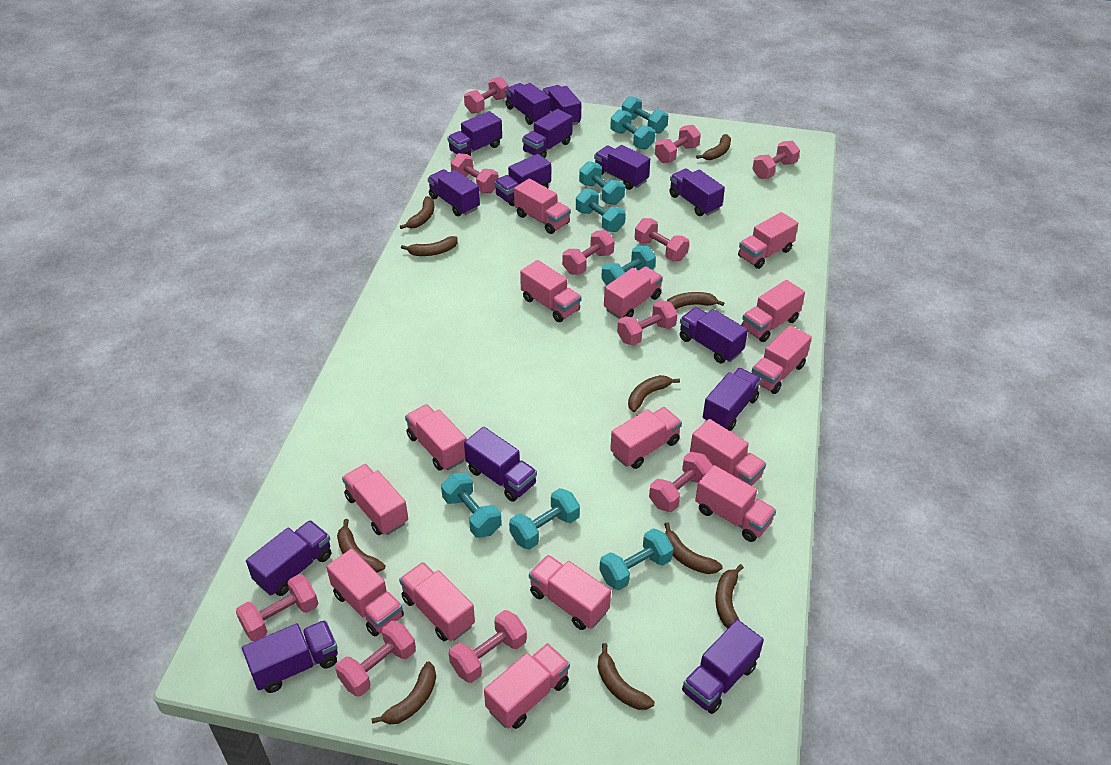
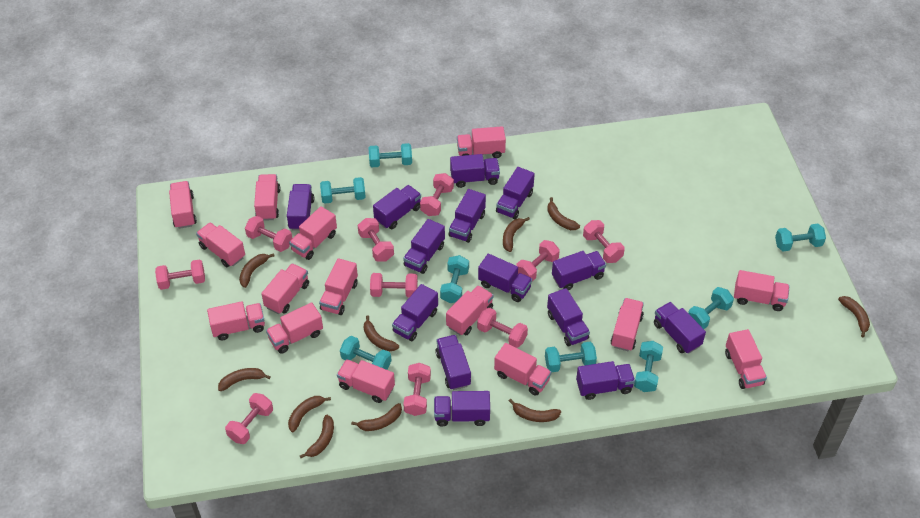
pink dumbbell: [236,574,318,641] [335,621,416,697] [449,610,527,683] [451,153,499,193] [464,77,508,114] [562,230,615,275] [617,300,678,346] [635,218,689,261] [649,452,713,512] [655,125,701,163] [752,141,800,179] = 11 -> [155,259,205,290] [225,393,273,444] [245,216,292,252] [358,218,394,262] [370,273,418,297] [403,363,431,416] [420,173,454,216] [477,308,528,348] [516,240,560,281] [583,220,625,263] = 10

